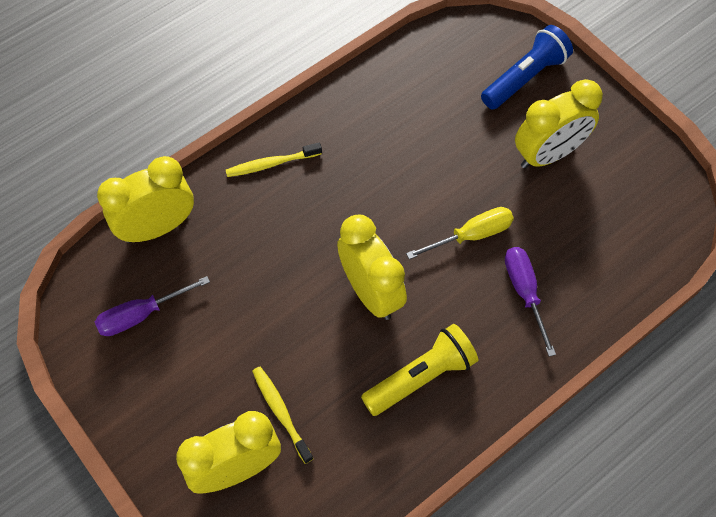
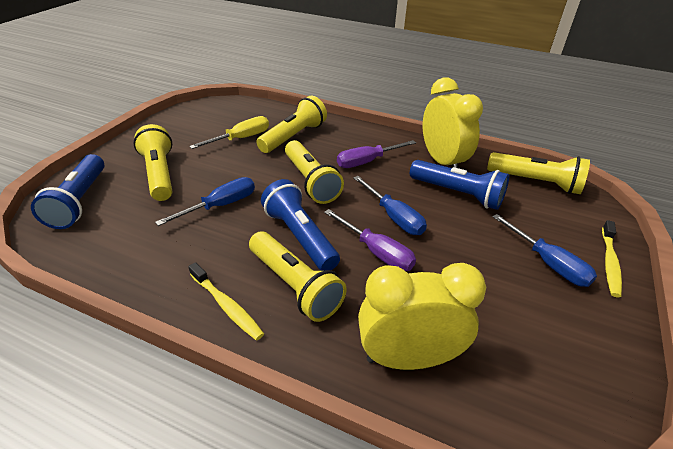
blue flashlight: [481,25,573,109] = 1 -> [31,154,105,229] [261,179,340,271] [410,160,509,210] = 3
blue screwdriver: none = 0 -> [155,177,255,226] [353,176,427,235] [493,214,597,287] = 3
yellow clock: [97,156,194,243] [176,411,281,494] [337,215,407,320] [515,79,603,169] = 4 -> [358,263,486,370] [423,78,483,168] = 2
yellow flashlight: [361,324,478,416] = 1 -> [133,124,172,201] [249,231,347,322] [257,96,327,153] [285,140,344,204] [487,152,590,194] = 5

